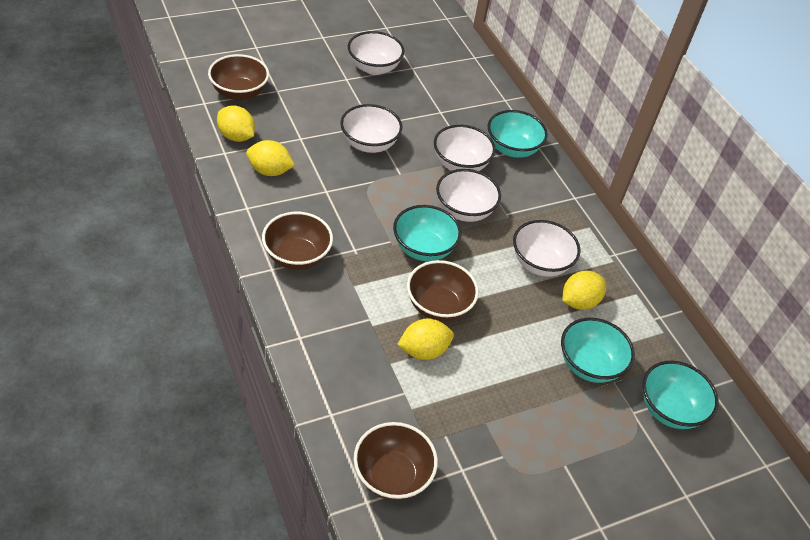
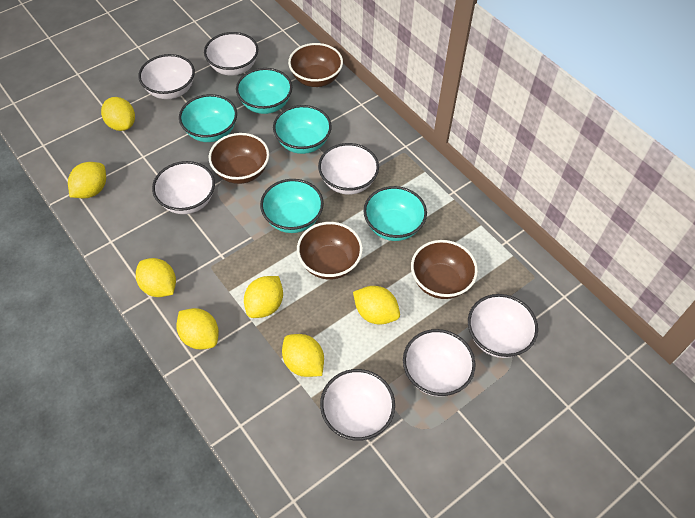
turquoise bowl: [393,205,461,261] [488,110,548,158] [561,318,635,383] [642,361,719,429] = 4 -> [179,94,237,142] [236,68,292,114] [260,179,324,233] [273,105,332,154] [363,186,427,241] = 5
white bowl: [340,104,402,153] [348,31,404,75] [434,125,495,171] [436,169,501,222] [513,220,581,277] = 5 -> [138,54,195,99] [152,161,215,214] [204,32,258,76] [318,143,379,195] [320,369,395,441] [403,329,475,397] [468,294,538,358] = 7
yellow lemon: [217,105,255,142] [246,140,295,176] [397,318,454,360] [563,271,606,310] = 4 -> [68,162,106,198] [101,97,135,131] [136,258,176,297] [176,308,219,349] [244,276,283,318] [282,334,324,377] [353,286,400,324] = 7

